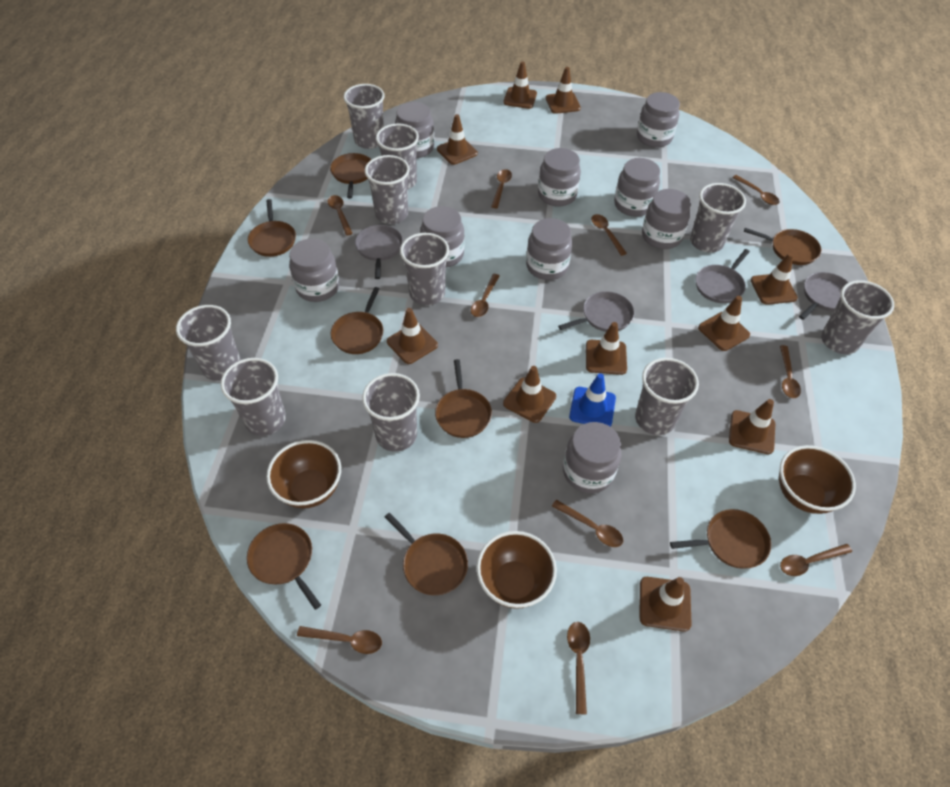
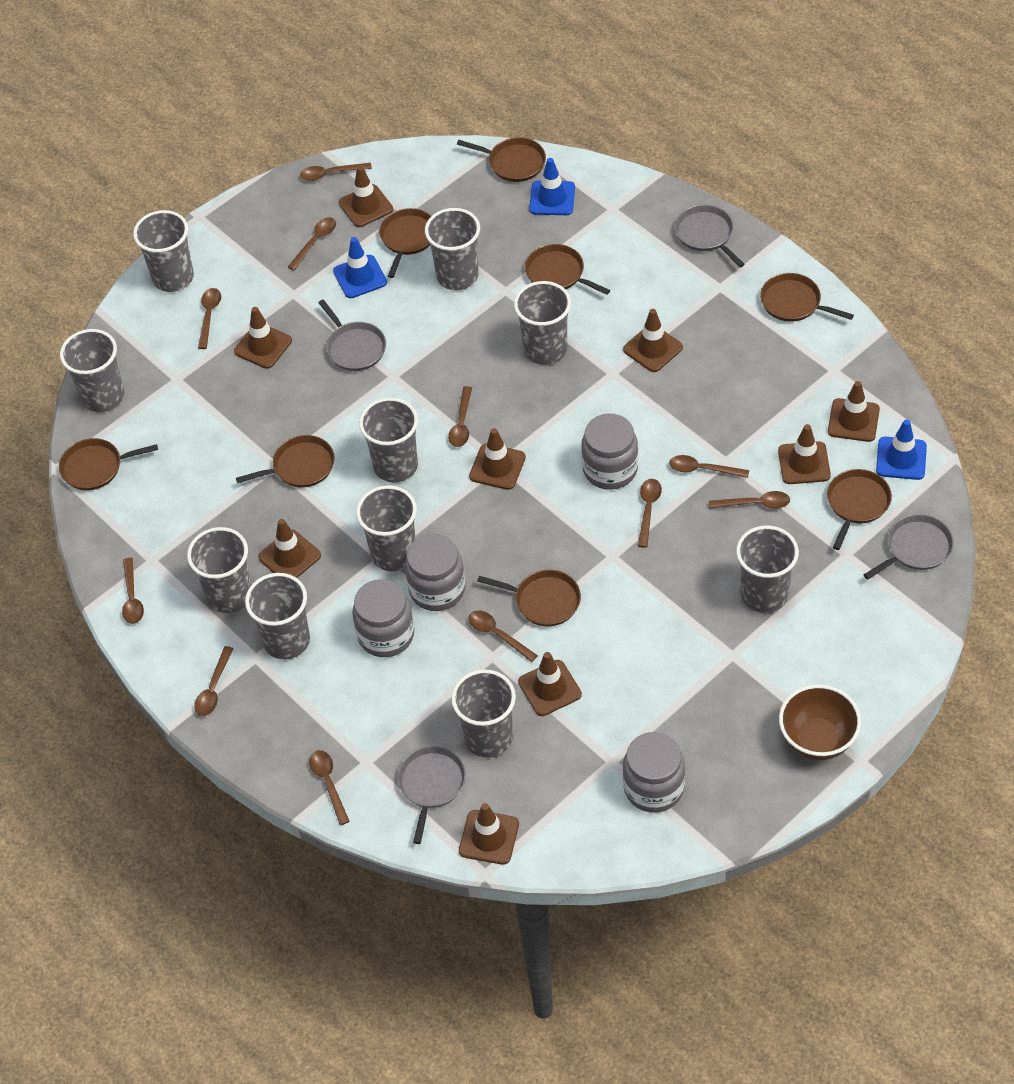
blue traffic cone: [569,373,616,427] = 1 -> [333,237,387,298] [529,158,575,215] [876,419,927,480] = 3
brown bowl: [266,440,341,508] [476,531,557,609] [779,445,856,514] = 3 -> [779,685,861,760] = 1
brown spoon: [297,626,382,654] [328,195,353,236] [471,274,500,317] [491,169,512,208] [552,500,623,547] [567,622,590,714] [591,214,627,256] [732,175,780,205] [780,345,801,398] [780,544,852,576] = 10 -> [122,558,144,624] [194,646,234,716] [198,288,221,349] [288,217,336,270] [300,163,372,181] [309,750,350,825] [448,386,472,447] [469,611,538,662] [638,479,662,548] [669,455,749,478] [709,491,790,509] = 11
brown traffic cone: [387,308,438,364] [437,114,478,165] [503,61,537,109] [503,366,556,423] [546,67,581,114] [586,322,627,375] [640,577,692,632] [698,296,750,351] [729,399,775,454] [751,253,798,305] = 10 -> [234,307,292,369] [258,519,321,578] [339,166,393,227] [459,803,519,865] [469,428,526,490] [518,652,582,716] [623,309,683,372] [778,424,831,484] [828,381,880,442] = 9
grey jar: [289,239,339,302] [395,102,434,158] [420,206,464,267] [526,218,572,280] [538,148,581,207] [563,422,622,493] [614,158,660,217] [637,92,680,148] [642,189,691,249] = 9 -> [352,579,415,657] [405,534,466,611] [581,413,638,490] [623,732,685,813] = 4

